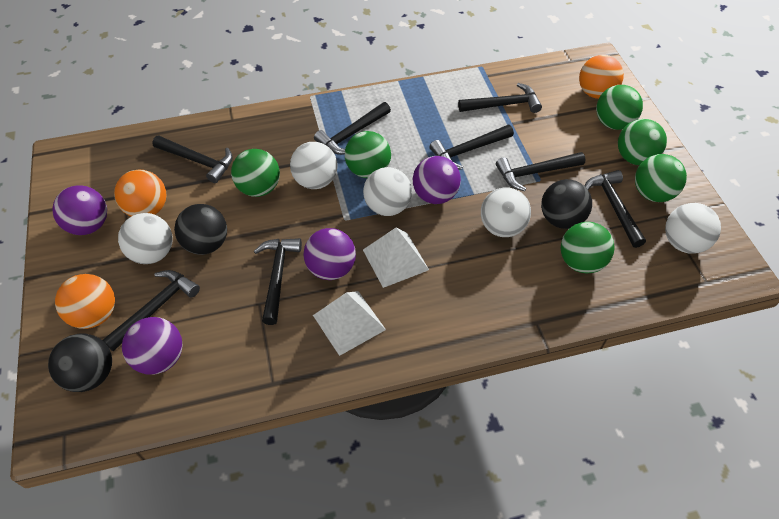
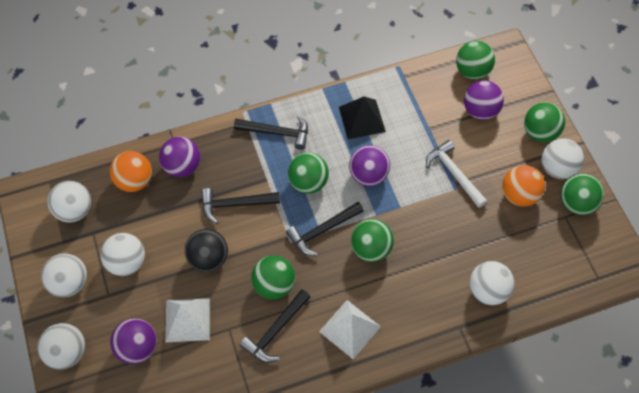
black ball: [48,334,112,392] [174,204,227,255] [541,179,592,229] = 3 -> [185,229,228,272] = 1
black hammer: [102,270,200,351] [152,135,233,183] [254,238,302,325] [314,102,391,155] [429,125,514,170] [458,83,542,113] [496,152,586,191] [585,170,646,248] = 8 -> [201,188,280,224] [234,115,308,150] [239,289,310,363] [286,202,364,256] = 4
black pyramid: none = 0 -> [339,96,386,139] = 1
orange ball: [55,274,115,329] [114,170,166,217] [579,55,624,99] = 3 -> [110,151,152,192] [502,165,545,207] = 2
white ball: [118,213,173,264] [290,142,338,189] [363,167,412,216] [481,188,531,237] [665,203,721,254] = 5 -> [37,323,85,369] [41,253,87,297] [47,181,91,222] [101,233,145,276] [470,261,514,305] [541,138,584,179] = 6
white hammer: none = 0 -> [426,140,487,208] = 1

